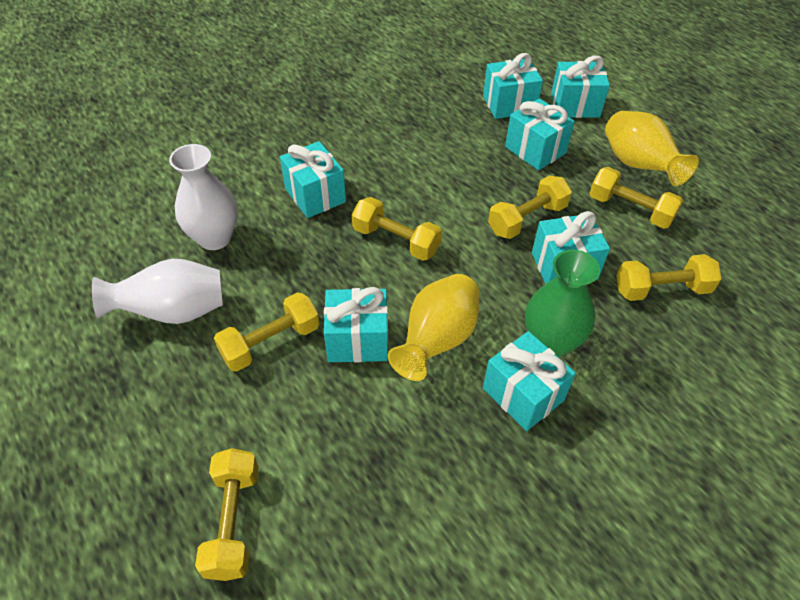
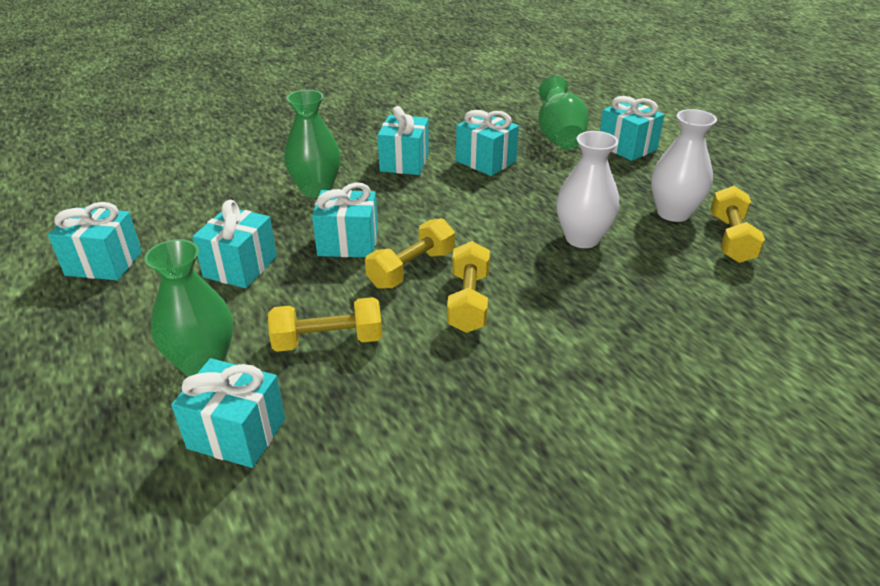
green vase: [525,249,600,357] = 1 -> [144,239,233,376] [284,90,341,198] [539,76,589,149] = 3
yellow dumbbell: [195,448,258,581] [214,292,320,372] [352,197,442,261] [488,175,572,239] [589,167,683,229] [617,254,721,301] = 6 -> [268,297,382,352] [365,218,455,289] [447,241,490,333] [711,186,765,263] = 4
yellow vase: [388,274,480,381] [605,111,699,186] = 2 -> none = 0

